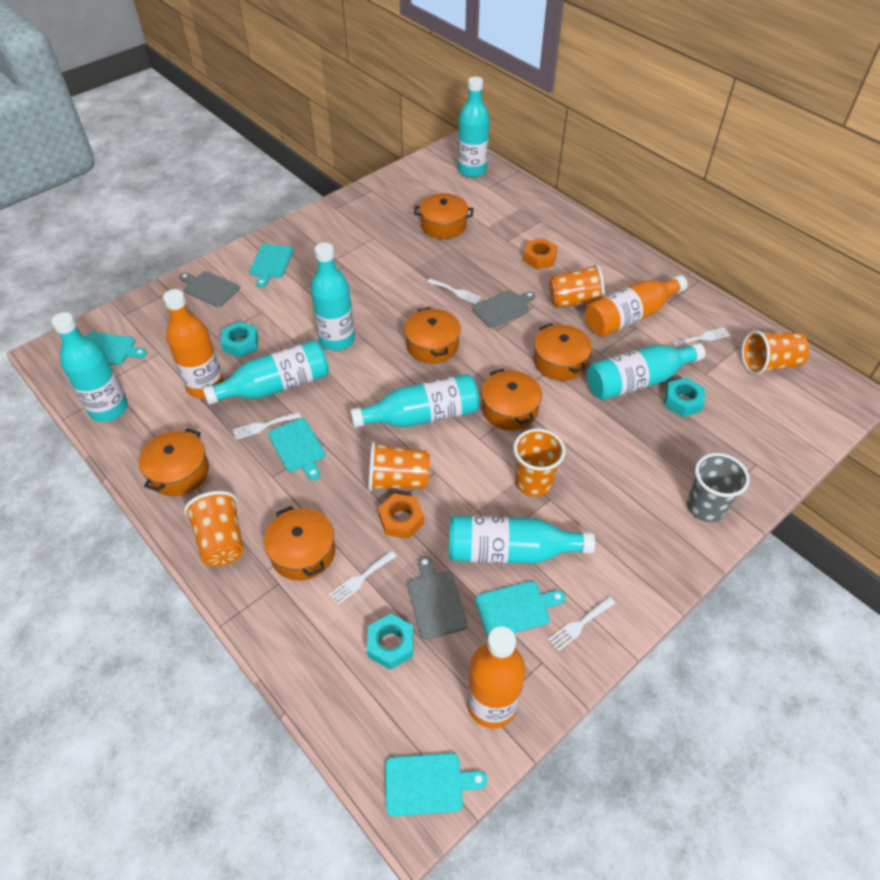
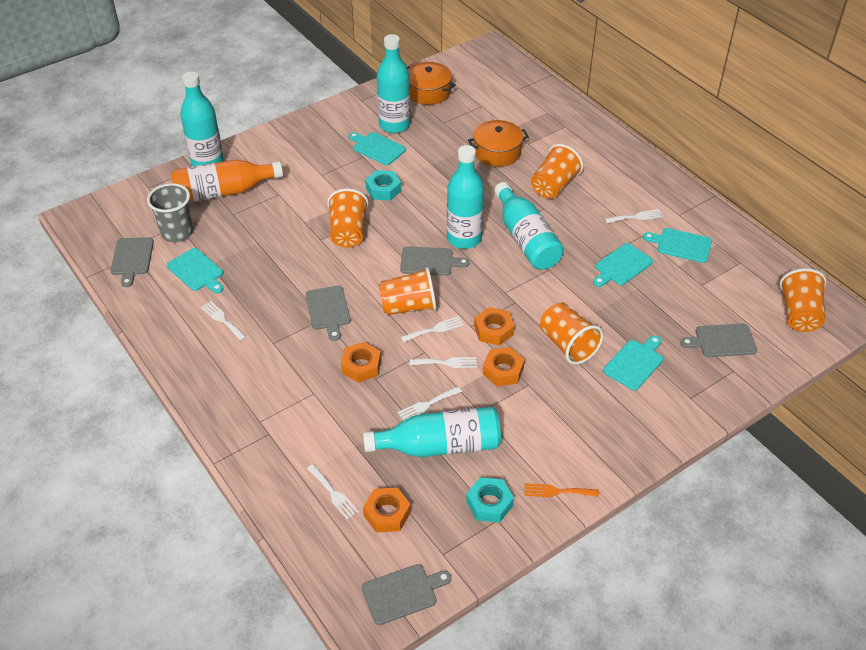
grey cutting board: [179,271,240,307] [407,556,467,639] [472,290,535,328] = 3 -> [111,237,154,287] [305,286,351,341] [362,564,451,625] [400,246,469,276] [680,323,757,357] = 5
orange bottle: [163,289,224,398] [467,626,525,729] [585,275,687,337] = 3 -> [171,159,283,202] = 1
orange fork: none = 0 -> [524,483,599,497] = 1
orange nut: [378,494,424,539] [523,239,558,269] = 2 -> [341,342,381,383] [363,487,411,533] [474,307,515,346] [483,347,525,387] = 4
orange pot: [139,428,209,496] [264,506,335,581] [404,307,461,364] [414,193,473,239] [481,369,542,431] [533,324,592,381] = 6 -> [407,62,455,105] [468,120,529,167] = 2
turquoise bottle: [51,312,128,422] [202,340,329,405] [310,242,355,351] [350,374,479,428] [449,516,595,564] [458,77,490,178] [587,343,705,400] = 7 -> [180,71,224,166] [363,407,501,457] [377,34,410,133] [447,145,484,249] [494,182,564,270] = 5
turquoise nut: [221,321,258,358] [367,614,413,670] [665,378,705,417] = 3 -> [365,170,401,201] [466,477,514,523] = 2
white fork: [233,412,301,440] [329,551,397,605] [427,278,481,304] [548,597,615,651] [672,327,730,347] = 5 -> [201,301,246,341] [307,464,359,520] [398,386,462,421] [401,316,464,342] [410,357,477,368] [605,209,663,223] = 6

